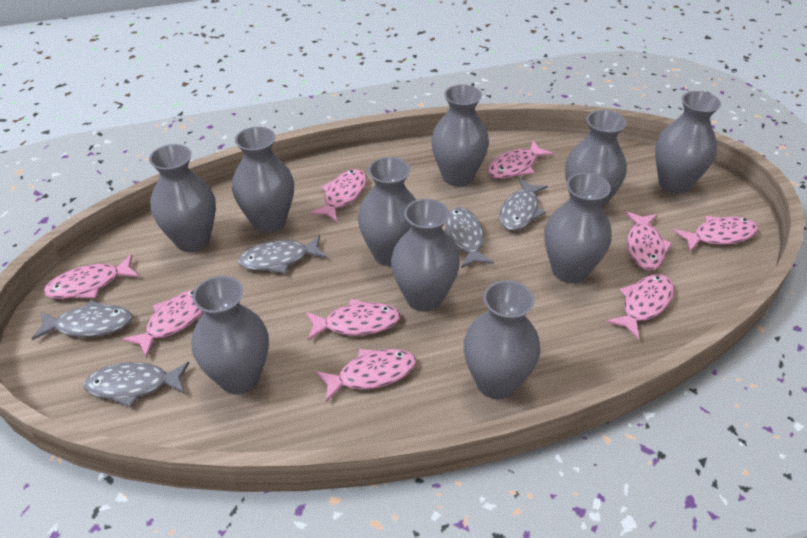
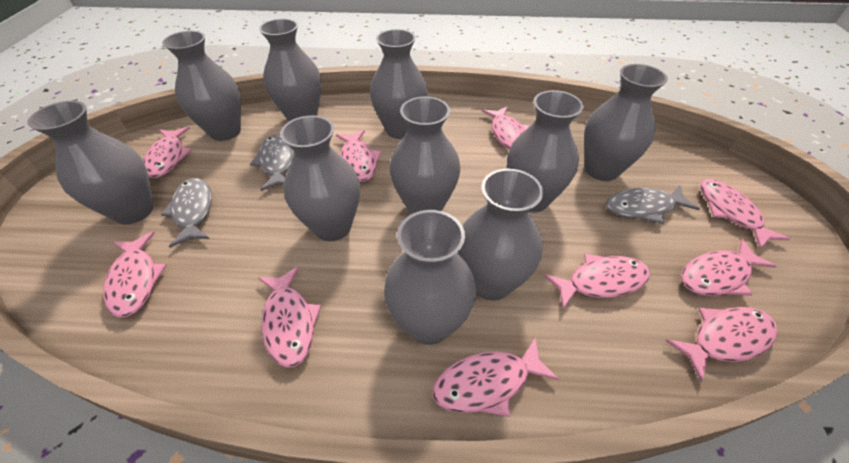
grey fish: [31,300,132,340] [84,362,189,408] [238,235,327,274] [444,207,494,268] [499,178,548,231] = 5 -> [161,178,212,248] [250,135,294,191] [606,186,700,224] = 3
pink fish: [43,254,139,299] [122,289,203,358] [306,299,401,340] [310,169,367,222] [315,349,416,402] [488,140,554,179] [606,274,674,340] [626,212,672,271] [673,216,758,252] = 9 -> [103,231,167,318] [143,127,192,178] [258,266,321,368] [336,130,382,182] [432,337,559,417] [482,106,529,150] [544,254,650,309] [666,307,777,382] [681,239,777,296] [700,179,790,249] = 10

